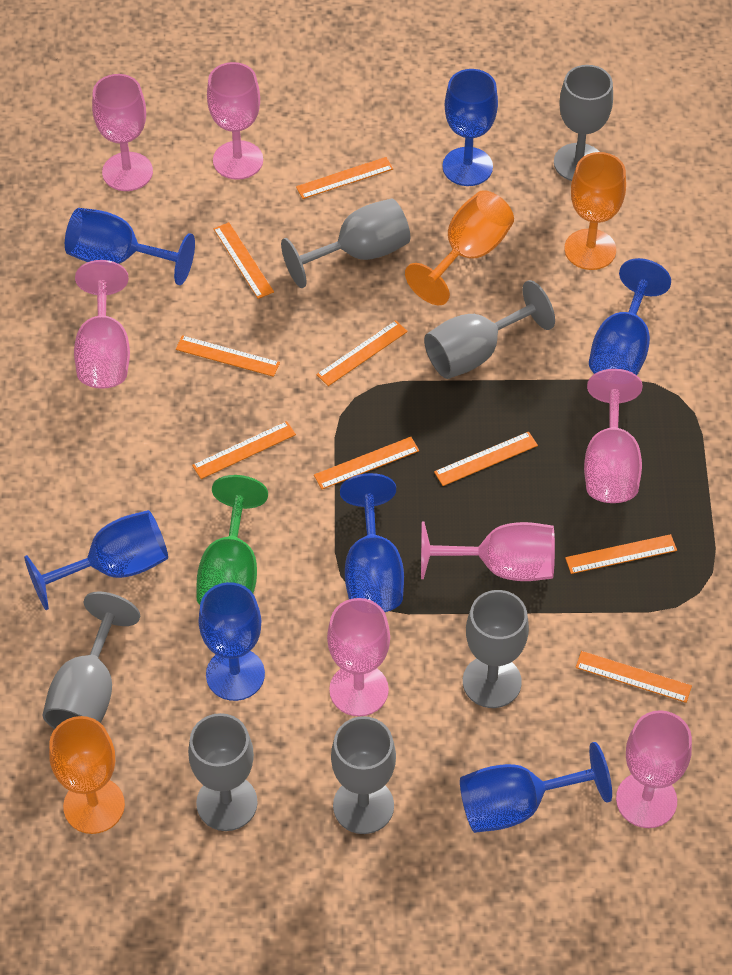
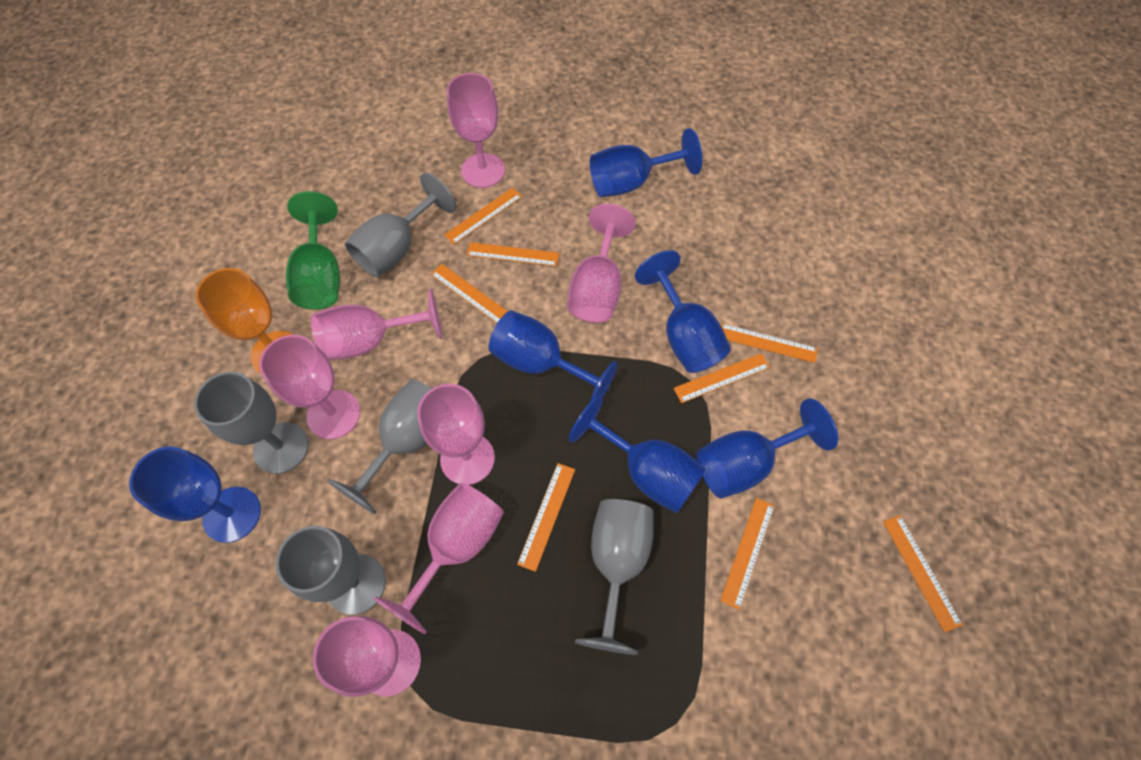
blue goblet: [24,510,168,610] [65,208,195,285] [198,582,265,701] [340,473,404,612] [442,69,498,186] [460,742,612,833] [589,258,671,375] = 7 -> [129,446,261,543] [488,310,618,402] [569,395,706,513] [590,128,703,197] [635,250,731,373] [696,399,838,498] = 6
grey goblet: [42,592,140,729] [188,713,258,831] [281,198,410,288] [331,716,396,834] [424,280,555,379] [463,590,529,708] [554,65,613,181] = 7 -> [194,372,309,474] [275,526,386,615] [327,379,432,514] [345,173,456,277] [575,499,654,655] = 5
orange goblet: [49,716,125,834] [405,190,514,305] [564,152,626,270] = 3 -> [195,268,294,373] = 1
orange ruler: [176,335,280,377] [192,421,296,479] [213,222,274,299] [296,157,393,199] [314,437,419,489] [316,320,408,386] [434,432,538,486] [565,534,677,574] [576,651,692,703] = 9 -> [431,264,508,323] [444,188,522,245] [467,242,559,267] [517,463,575,572] [673,353,770,403] [720,498,774,610] [721,323,818,363] [883,515,963,632] = 8

